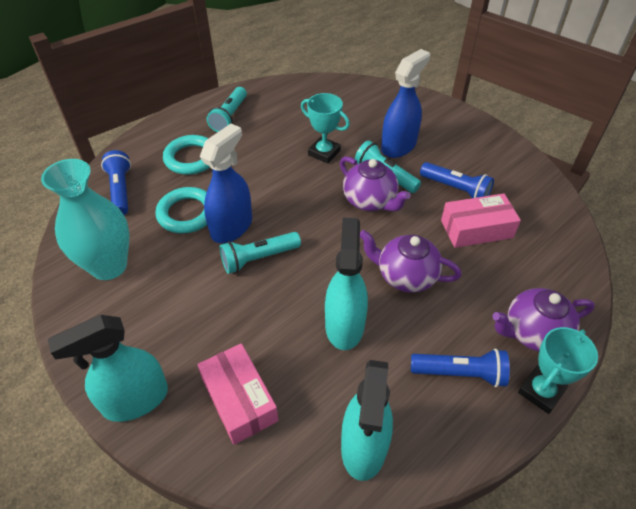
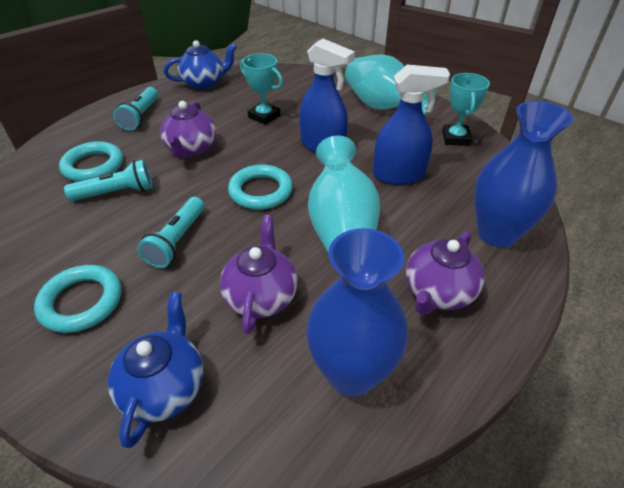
blue flashlight: [101,150,131,215] [411,349,510,387] [420,162,494,198] = 3 -> none = 0
blue teapot: none = 0 -> [108,292,203,448] [164,40,237,89] = 2
blue vase: none = 0 -> [306,228,408,396] [474,101,573,247] = 2
pink box: [197,343,279,445] [441,193,521,248] = 2 -> none = 0
turquoise ring: [155,187,207,234] [163,135,210,175] = 2 -> [34,265,121,333] [59,141,123,182] [228,165,293,210] = 3
turquoise spray bottle: [48,315,168,422] [325,218,368,350] [341,360,393,481] = 3 -> none = 0
turquoise vase: [41,159,130,280] = 1 -> [308,136,380,252] [345,55,436,114] = 2

